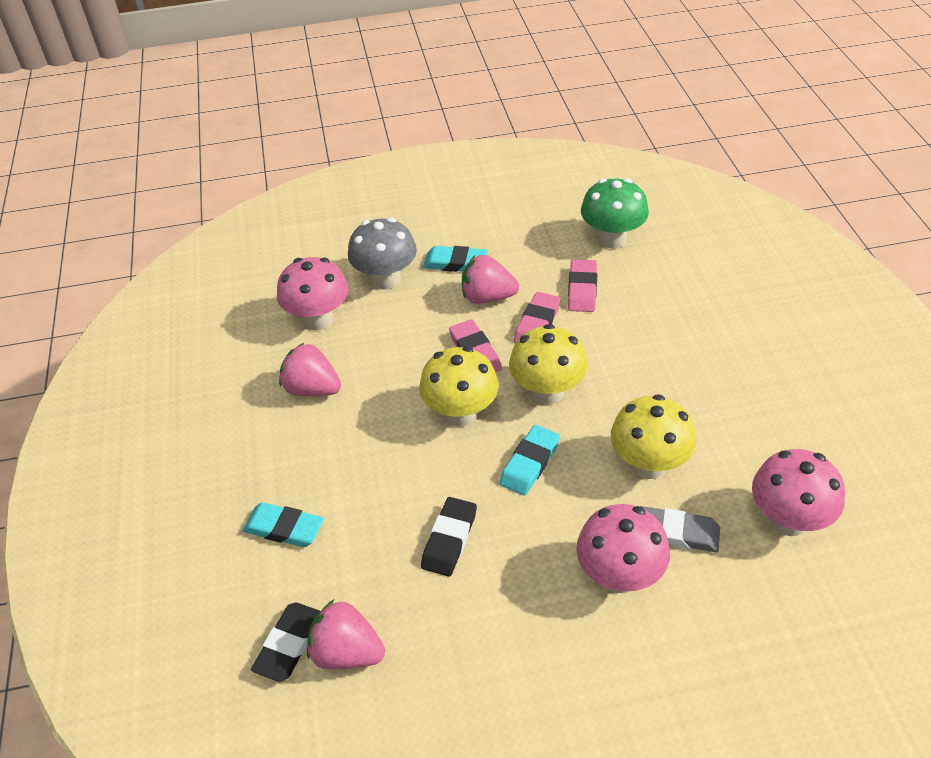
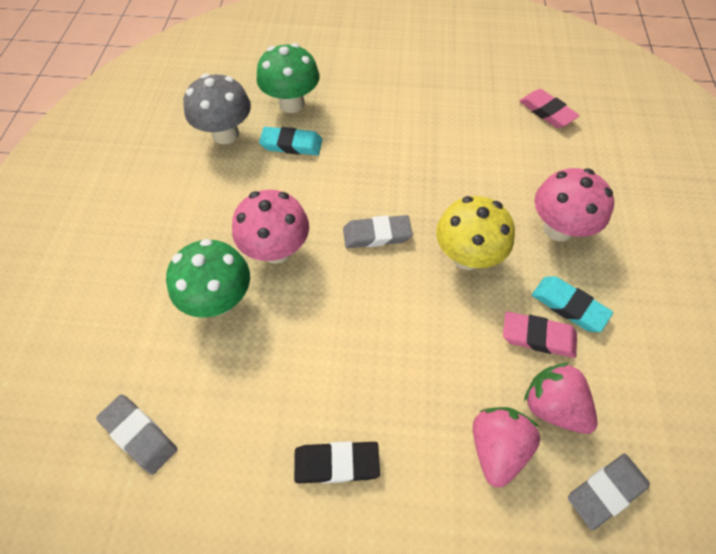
black eraser: [251,603,320,682] [421,497,477,577] = 2 -> [294,441,380,484] = 1
green mushroom: [581,178,649,248] = 1 -> [166,239,250,318] [256,43,319,113] = 2
grey eraser: [640,506,720,552] = 1 -> [96,394,177,475] [343,215,413,248] [568,454,650,531] = 3
pink eraser: [449,319,502,373] [514,292,560,343] [568,259,597,312] = 3 -> [503,312,577,358] [519,89,580,128] = 2
pink mushroom: [277,257,349,330] [576,504,670,593] [752,449,845,536] = 3 -> [232,190,309,264] [534,168,614,241] = 2
pink strawberry: [279,342,341,396] [307,599,385,669] [462,255,519,304] = 3 -> [473,407,540,487] [524,363,598,434] = 2
turquoise eraser: [242,502,324,547] [423,246,488,272] [499,425,560,496] = 3 -> [259,127,322,155] [532,276,613,332] = 2
yellow mushroom: [419,346,499,427] [509,324,588,405] [611,394,696,479] = 3 -> [436,196,515,270] = 1

